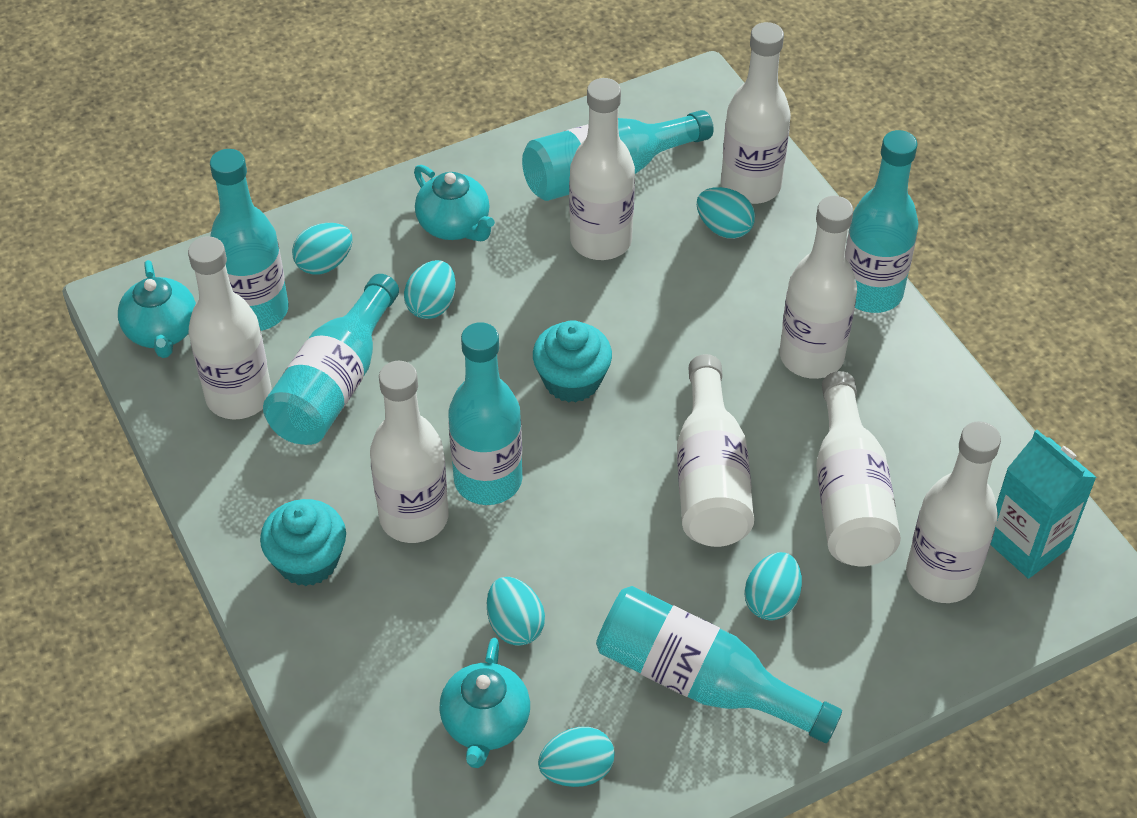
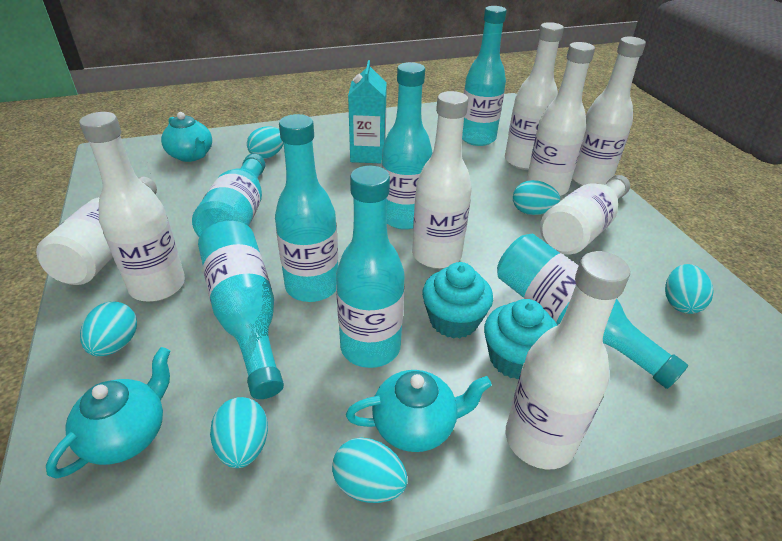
turquoise bottle: [210,149,289,331] [263,274,399,445] [448,322,522,505] [522,110,714,201] [596,586,842,743] [845,130,918,313] = 6 -> [192,154,265,237] [198,221,284,399] [275,114,338,302] [336,166,405,368] [381,62,432,230] [462,6,507,146] [497,234,688,389] = 7

